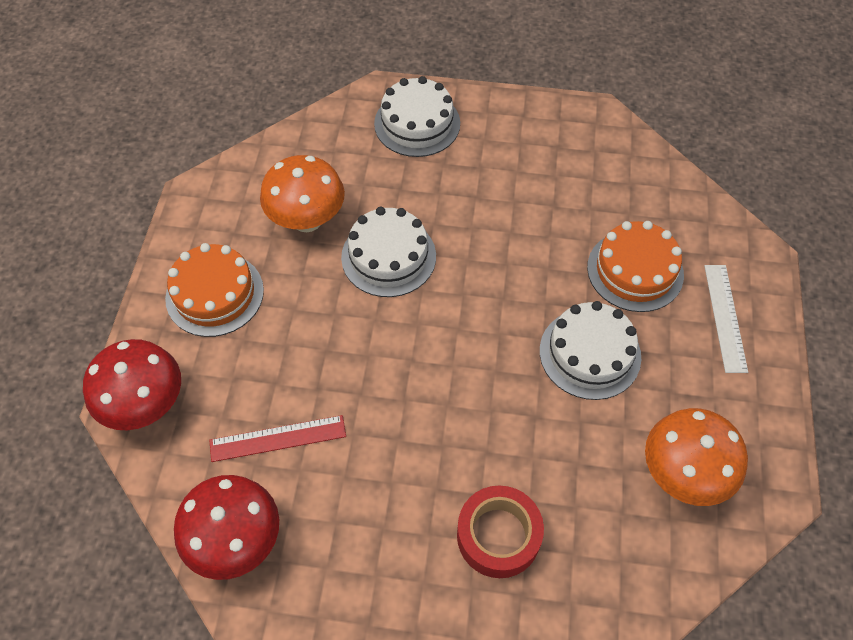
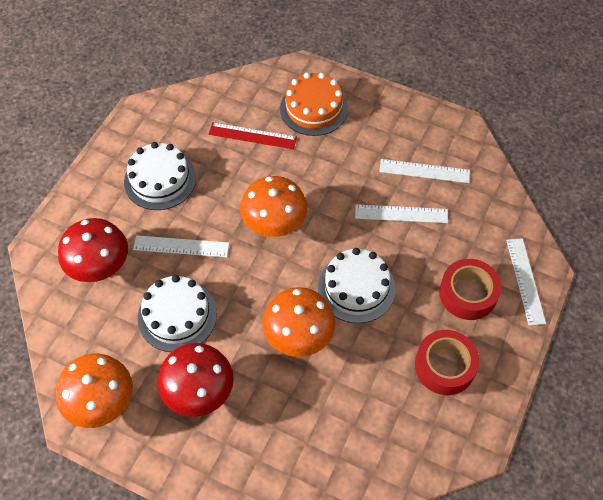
orange cake: [165,243,264,337] [587,221,684,312] = 2 -> [280,72,348,136] = 1
orange mushroom: [260,155,345,232] [645,408,748,506] = 2 -> [55,353,133,428] [240,176,307,237] [262,287,335,357] = 3
red tape: [457,485,544,578] = 1 -> [415,330,480,395] [439,259,502,320] = 2
white ruler: [704,265,748,373] = 1 -> [133,235,229,257] [355,204,448,223] [379,159,470,183] [506,238,546,326] = 4

